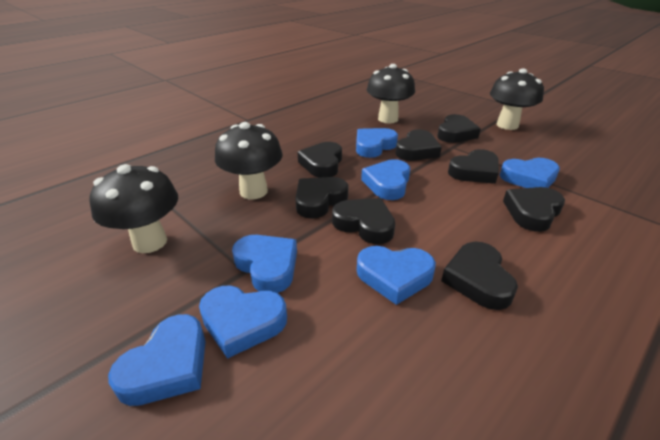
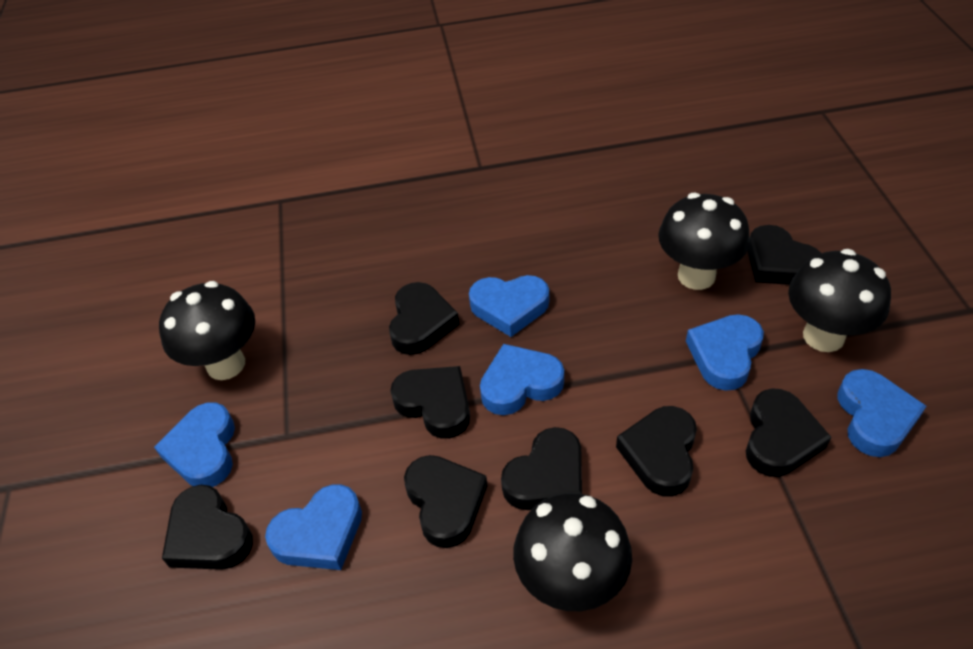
blue heart: [108,314,206,406] [199,285,287,359] [232,235,297,293] [356,128,398,158] [357,246,436,305] [361,159,410,200] [500,158,560,188] = 7 -> [154,402,235,487] [265,484,362,570] [469,275,549,337] [480,344,564,415] [686,314,764,391] [838,369,926,457] = 6

